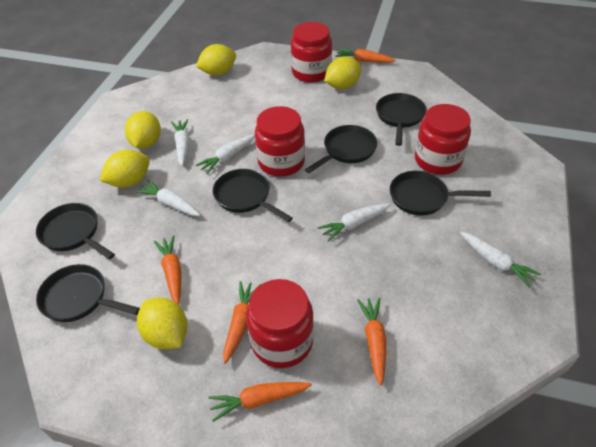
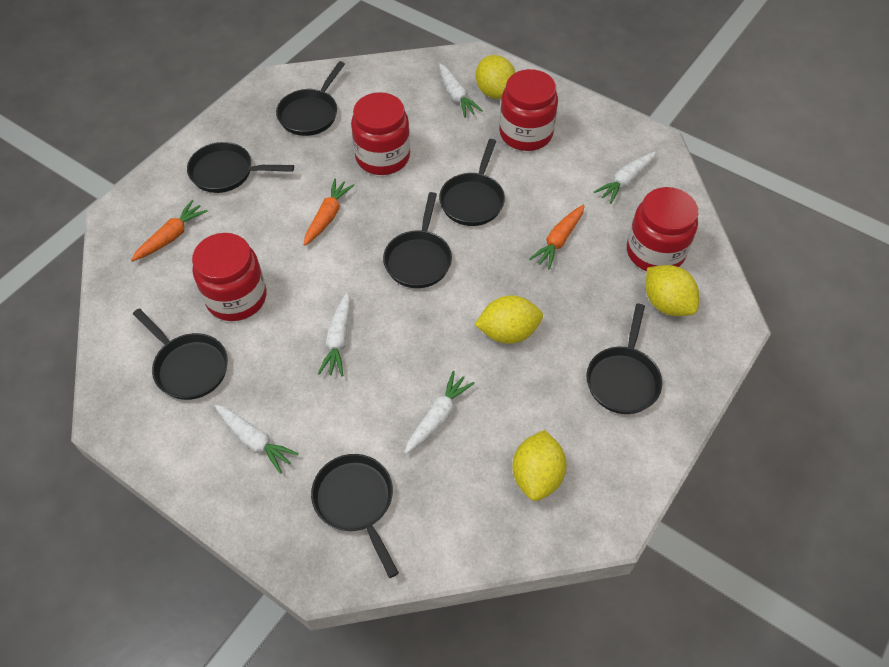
black pan: [36,203,115,259] [36,264,140,322] [213,169,293,222] [305,125,377,173] [376,93,426,146] [390,171,491,215] = 6 -> [133,308,228,400] [187,142,294,193] [276,61,345,136] [311,454,399,578] [383,192,452,288] [439,139,505,226] [586,304,662,414] = 7
orange carrot: [153,235,181,305] [208,382,312,422] [223,281,261,364] [335,48,396,63] [357,298,386,386] = 5 -> [131,200,208,262] [304,179,354,246] [529,205,584,270] = 3
yellow lemon: [100,150,150,188] [125,111,161,149] [137,297,187,349] [196,44,236,76] [324,57,361,89] = 5 -> [474,295,543,344] [476,55,515,99] [512,430,567,501] [646,265,699,316] = 4

